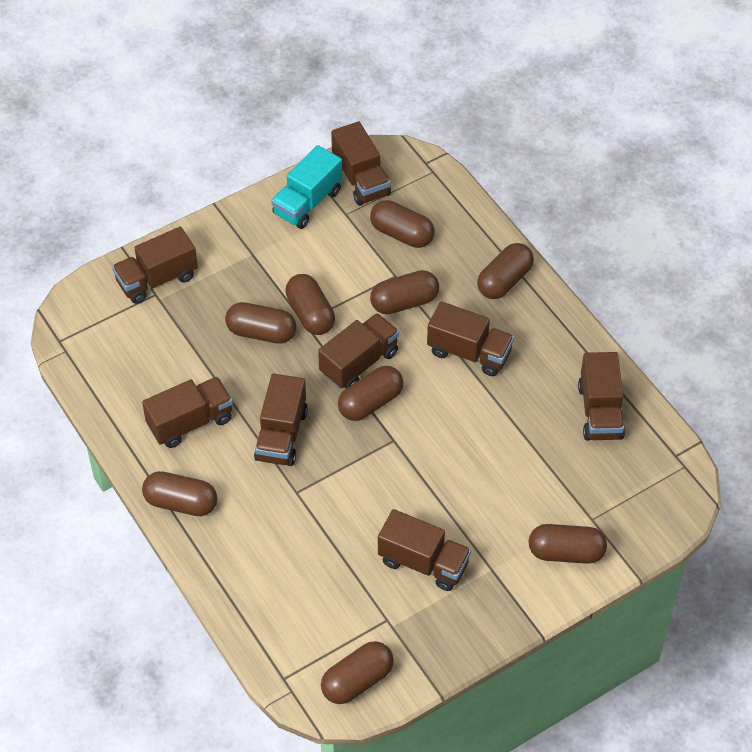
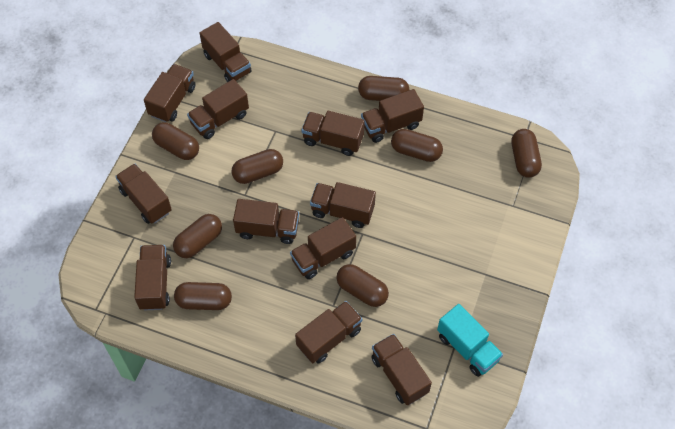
brown capsule: [142,471,217,516] [225,302,296,344] [285,274,335,335] [321,641,394,704] [338,366,404,421] [370,200,435,248] [370,270,439,314] [477,243,534,299] [529,524,607,564] = 9 -> [152,122,199,160] [173,214,222,258] [174,282,232,310] [231,149,283,184] [336,264,389,307] [358,76,409,101] [391,129,443,162] [511,129,542,178] = 8
brown truck: [112,227,198,304] [142,377,233,448] [254,374,308,466] [318,313,399,389] [331,121,391,206] [378,509,471,591] [427,301,514,376] [578,352,625,441] = 8 -> [115,164,172,224] [134,245,171,310] [144,64,196,122] [187,79,249,139] [200,22,252,82] [233,199,299,244] [290,217,356,279] [295,301,362,364] [302,111,365,156] [310,182,376,228] [361,89,424,143] [371,334,432,405] = 12

